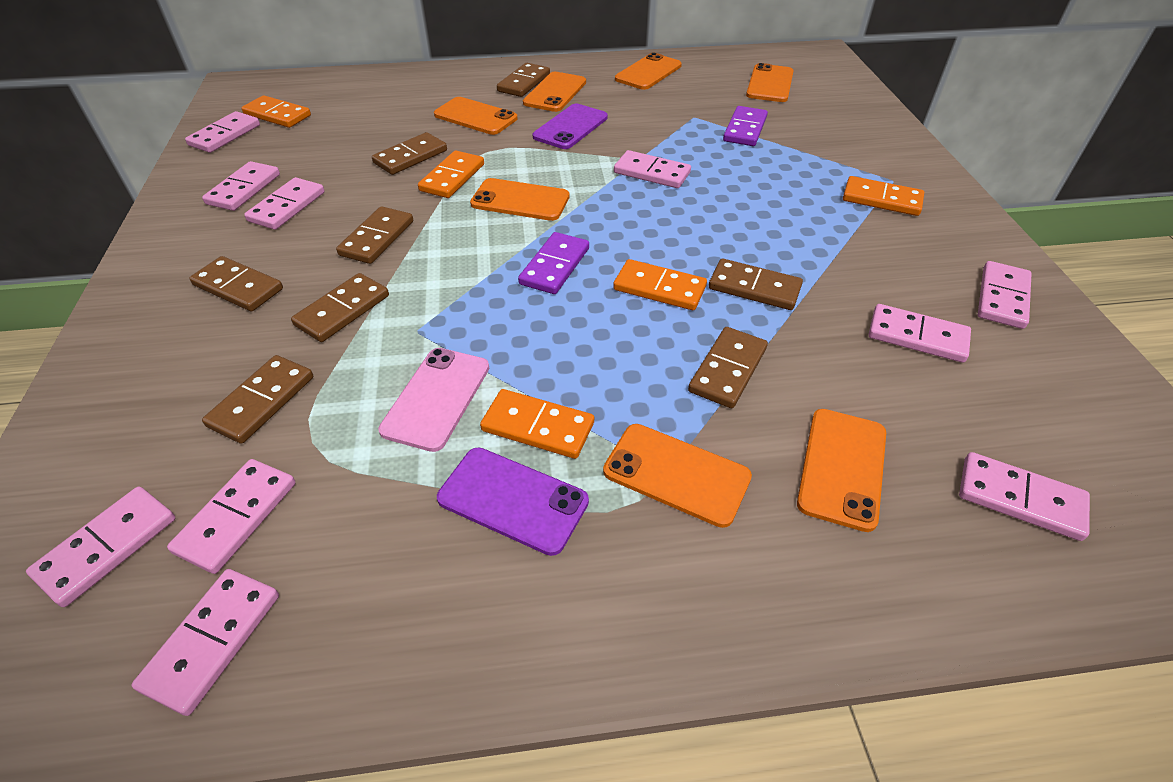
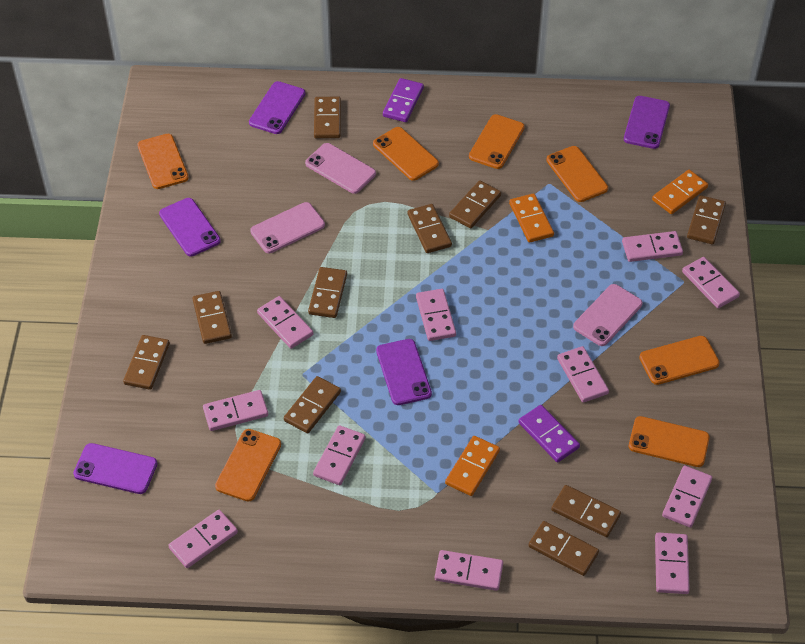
brown domino: [189,256,283,311] [202,355,313,444] [291,273,389,342] [336,206,413,264] [372,132,447,175] [497,63,550,97] [688,327,768,408] [709,259,803,310] = 8 -> [123,335,170,390] [192,291,232,344] [284,376,341,433] [308,267,347,318] [314,97,341,138] [408,204,452,253] [449,180,501,228] [528,521,599,576] [551,485,621,537] [687,195,726,244] = 10
orange domino: [242,95,311,128] [418,151,484,198] [480,389,594,459] [613,259,707,310] [843,176,924,216] = 5 -> [445,436,500,496] [509,193,554,243] [652,170,708,214] = 3
pink domino: [26,486,175,607] [132,569,279,716] [167,459,296,574] [185,111,260,153] [202,161,280,211] [244,177,325,230] [614,150,691,188] [869,304,971,363] [959,452,1090,541] [978,261,1032,329] = 10 -> [168,510,238,568] [203,390,268,431] [257,296,313,349] [313,425,366,485] [416,289,456,341] [435,550,503,591] [557,346,609,403] [622,231,683,262] [655,533,690,594] [662,466,712,528] [682,257,740,308] = 11
pink phone: [378,348,489,452] = 1 -> [250,202,325,253] [305,143,376,194] [573,284,643,346] = 3
purple phone: [437,447,589,556] [533,104,608,149] = 2 -> [73,443,157,494] [159,198,221,256] [249,81,305,134] [376,339,432,405] [624,96,670,149] = 5

